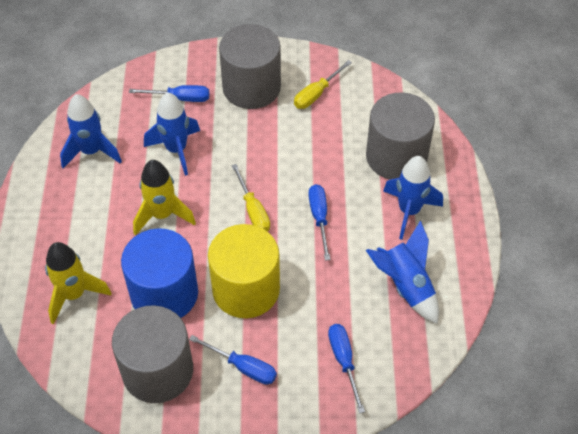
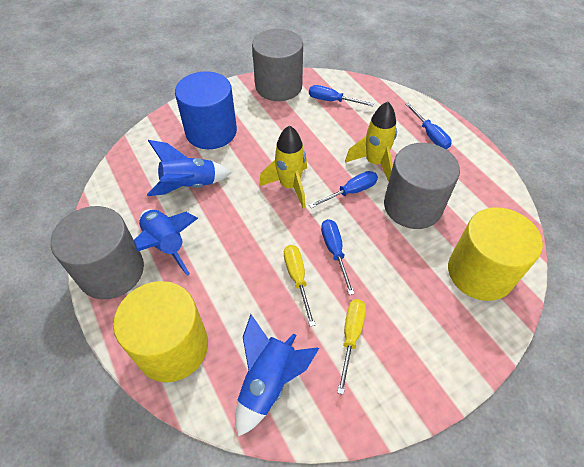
blue rocket: [60,94,122,168] [144,92,200,176] [366,221,439,324] [383,156,443,240] = 4 -> [134,209,198,276] [147,140,232,196] [235,314,319,437] = 3
yellow cylinder: [208,224,280,318] = 1 -> [113,281,208,382] [448,207,543,301] = 2

